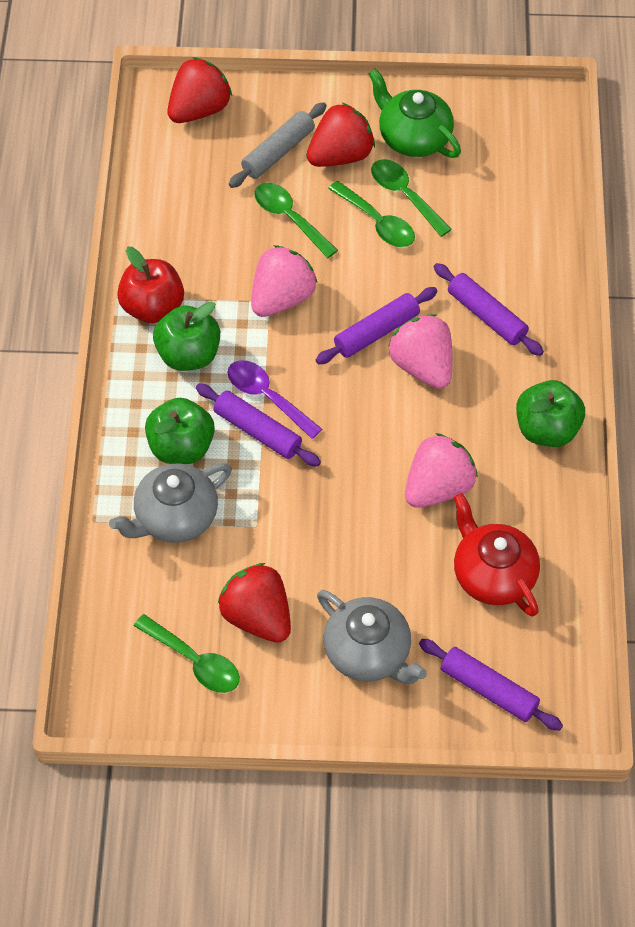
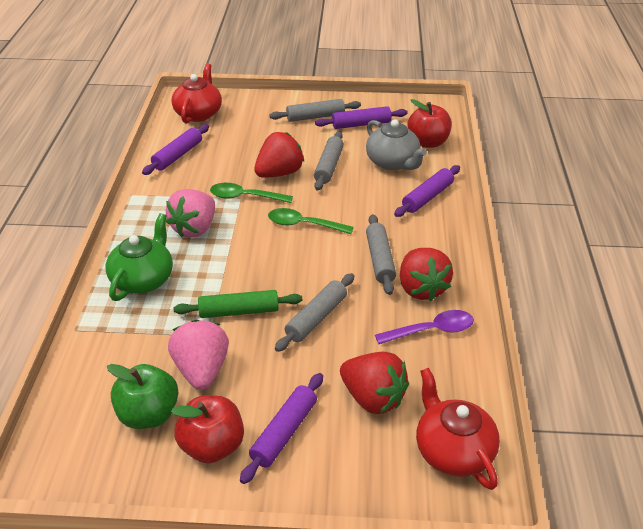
green apple: [145,398,215,464] [153,302,220,371] [516,380,585,447] = 3 -> [107,364,178,429] = 1
green rolling pin: none = 0 -> [173,290,302,318] = 1
green spoon: [134,614,240,693] [254,183,338,258] [328,181,415,247] [371,159,452,237] = 4 -> [210,183,293,203] [268,208,354,234] = 2
grey rolling pin: [229,102,327,188] = 1 -> [269,99,361,122] [275,273,354,352] [314,131,344,191] [366,214,396,295] = 4
grey teapot: [109,463,232,543] [317,590,427,684] = 2 -> [366,119,427,170] = 1
pink strawberry: [251,245,317,317] [388,314,453,389] [405,433,478,508] = 3 -> [166,189,215,238] [168,319,229,390] = 2
red apple: [117,247,184,323] = 1 -> [171,395,244,464] [408,99,452,148] = 2
red teapot: [454,493,540,617] = 1 -> [172,63,222,123] [416,368,500,490] = 2

